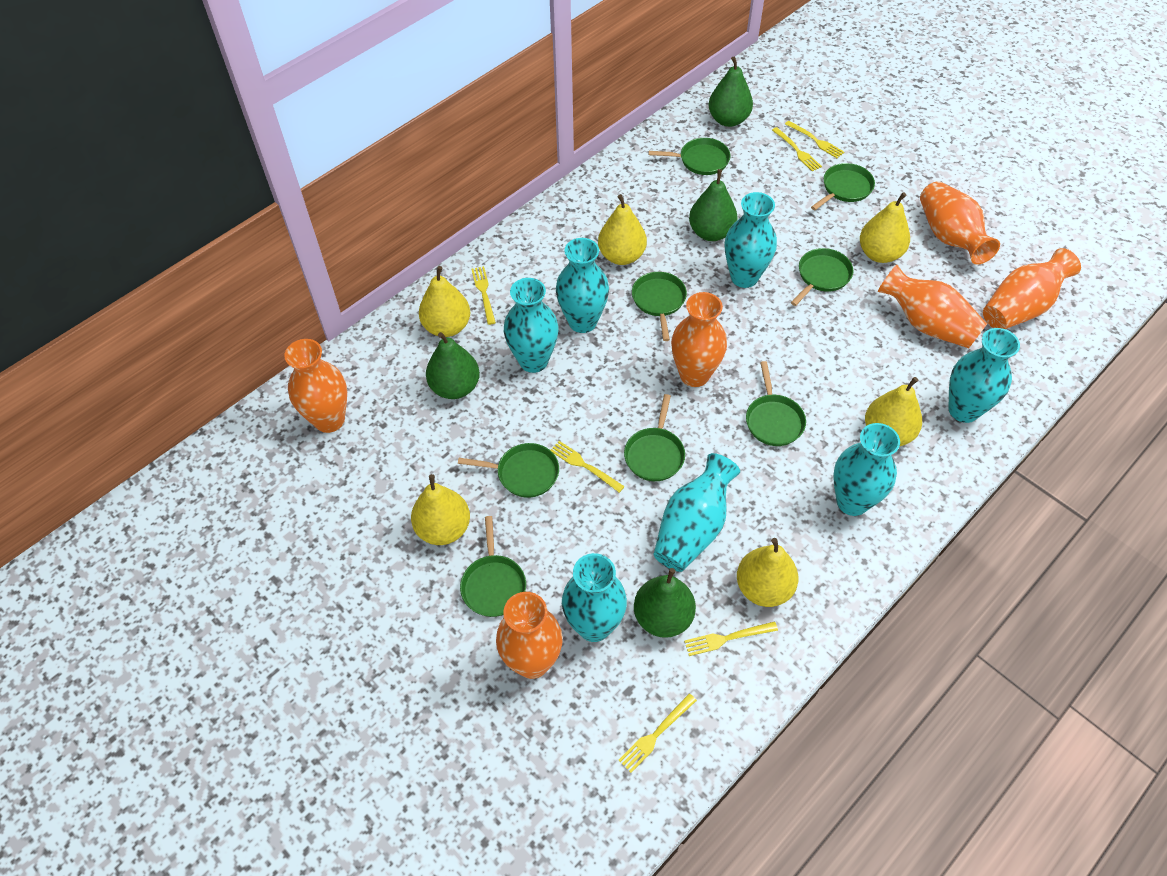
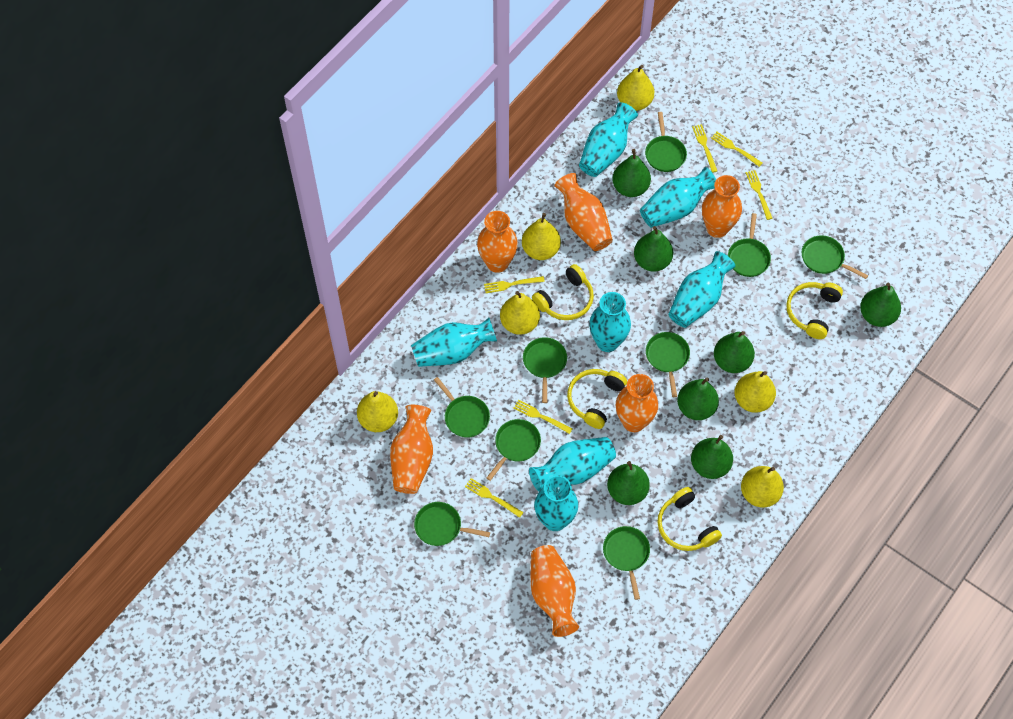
green pan: [458,443,559,498] [460,516,526,617] [624,394,685,481] [632,272,687,341] [648,138,731,175] [746,361,806,446] [791,248,853,306] [811,163,875,210] = 8 -> [414,502,490,546] [434,377,490,438] [486,419,541,481] [523,337,567,403] [603,526,650,600] [645,112,687,172] [646,332,690,397] [728,213,771,277] [802,235,868,279] = 9
green pear: [426,332,480,399] [634,568,696,638] [689,169,738,241] [708,56,753,127] = 4 -> [607,461,650,505] [612,149,651,197] [634,226,673,272] [677,377,719,420] [691,435,733,479] [714,331,755,373] [860,283,901,327] = 7
yellow headphones: none = 0 -> [532,264,594,320] [567,369,627,429] [657,487,722,551] [786,282,843,339] = 4

